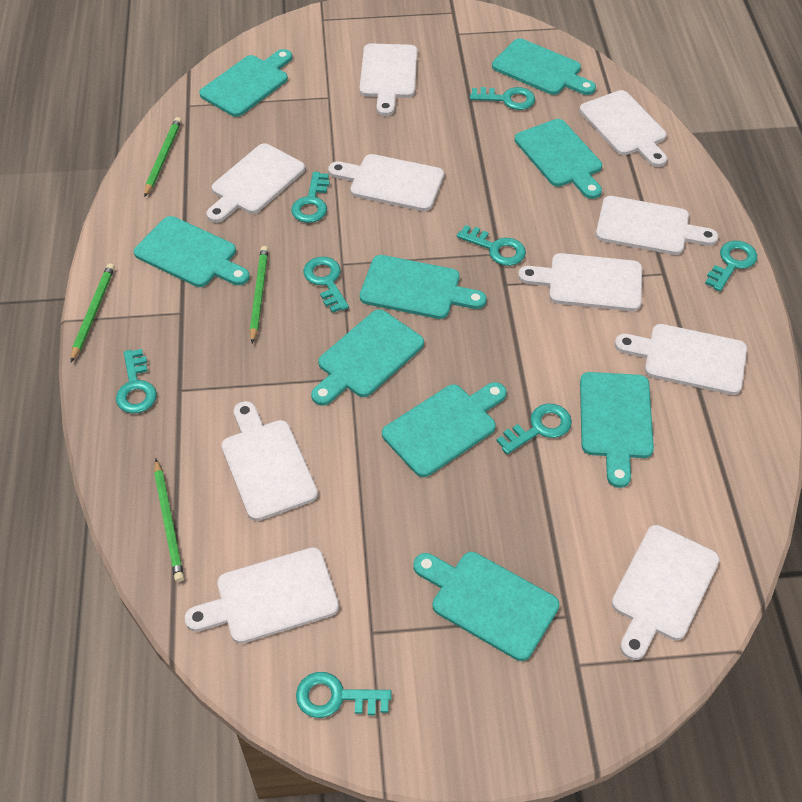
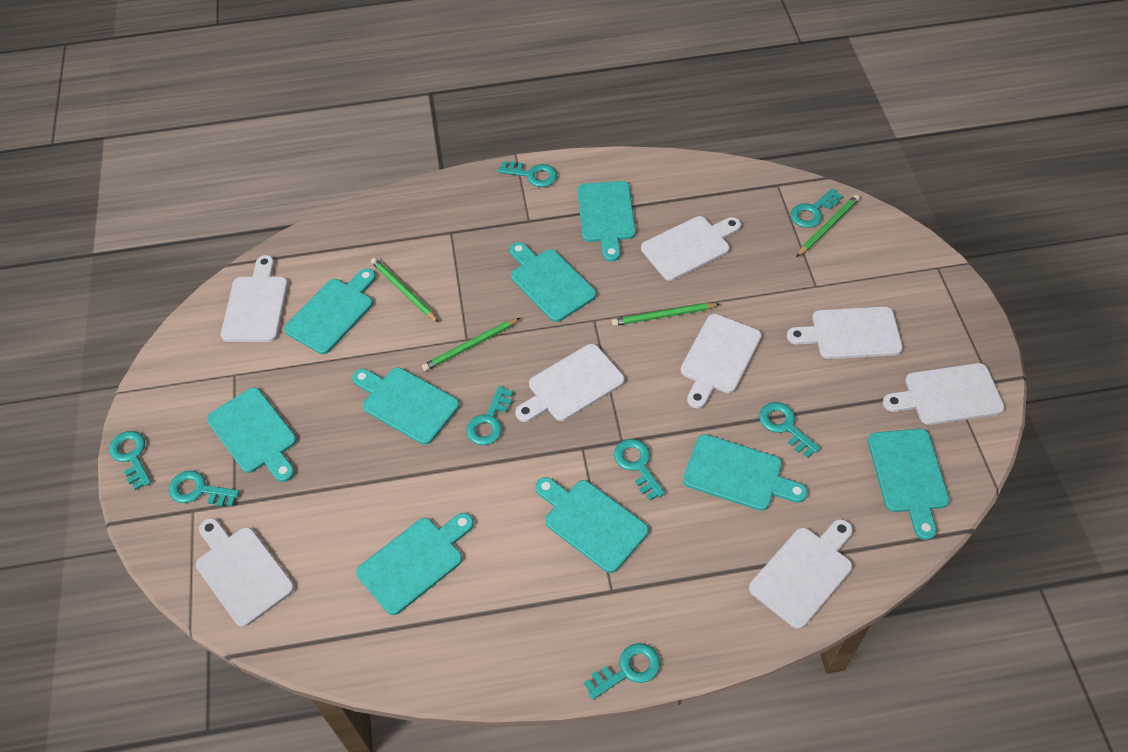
white cutting board: [185,547,339,644] [206,143,305,223] [221,401,318,521] [328,154,444,211] [360,43,418,116] [518,253,642,311] [579,90,667,167] [596,196,718,255] [612,525,720,660] [615,324,747,395] = 10 -> [196,518,294,627] [221,255,288,342] [515,344,625,422] [641,216,741,281] [681,314,762,409] [749,519,853,629] [787,306,903,359] [883,363,1004,425] = 8

